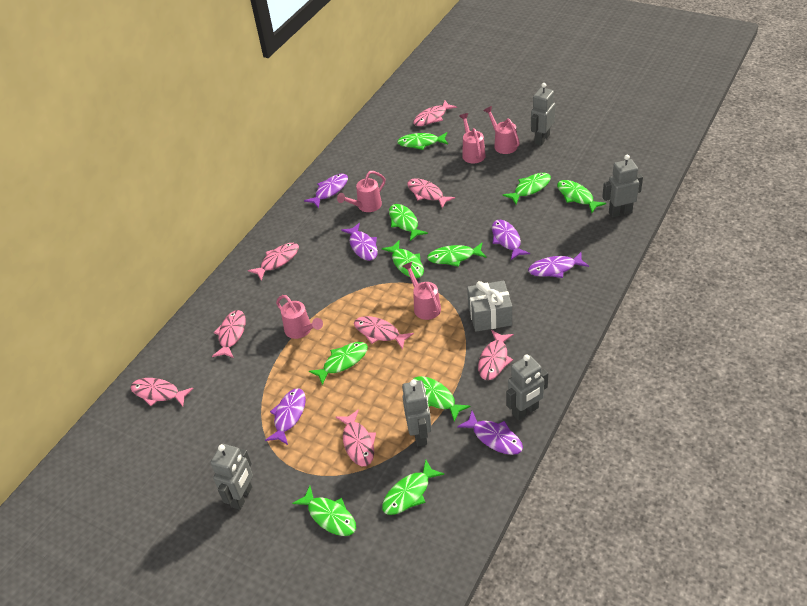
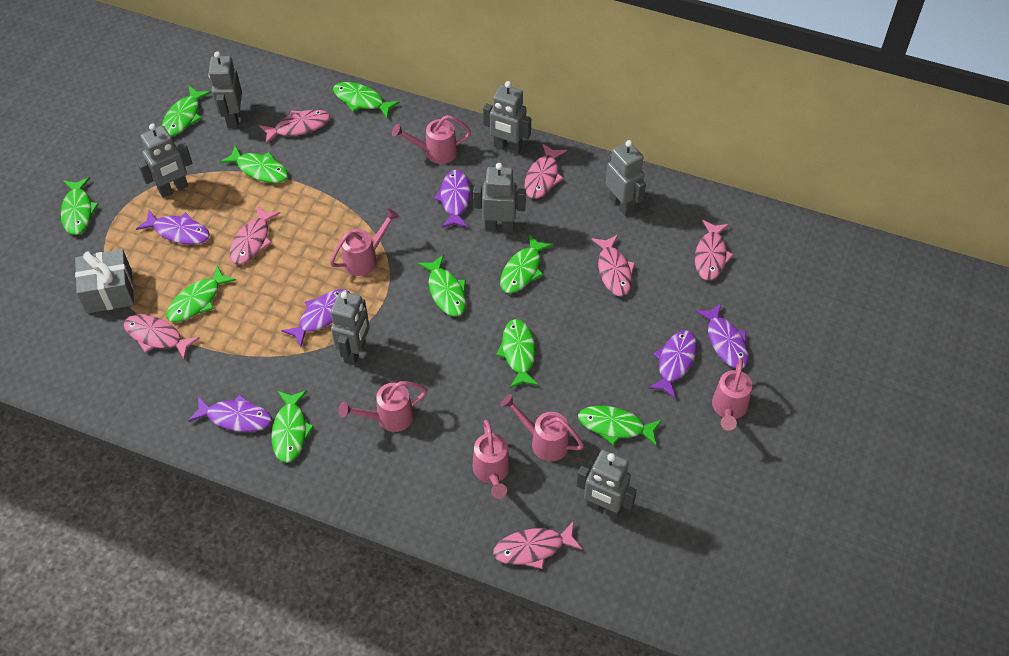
grey robot: [210,444,253,510] [402,380,432,446] [506,354,548,420] [531,83,555,145] [602,155,643,218] = 5 -> [138,124,192,198] [208,51,242,128] [331,291,370,365] [473,163,526,232] [483,81,531,155] [576,450,637,519] [605,140,646,216] = 7
pink fish: [130,378,194,406] [212,310,246,358] [248,243,299,280] [336,409,376,466] [354,316,414,350] [407,178,455,208] [413,100,457,126] [478,330,514,380] = 8 -> [124,315,200,359] [229,206,280,264] [259,110,330,144] [493,521,583,569] [524,144,567,199] [591,235,635,296] [695,220,734,280] = 7
pink watering can: [276,295,323,339] [337,171,385,212] [402,262,441,320] [459,113,486,164] [483,106,520,154] = 5 -> [330,209,399,276] [338,381,427,432] [392,115,471,164] [473,420,510,499] [501,394,584,461] [712,358,752,431] = 6

